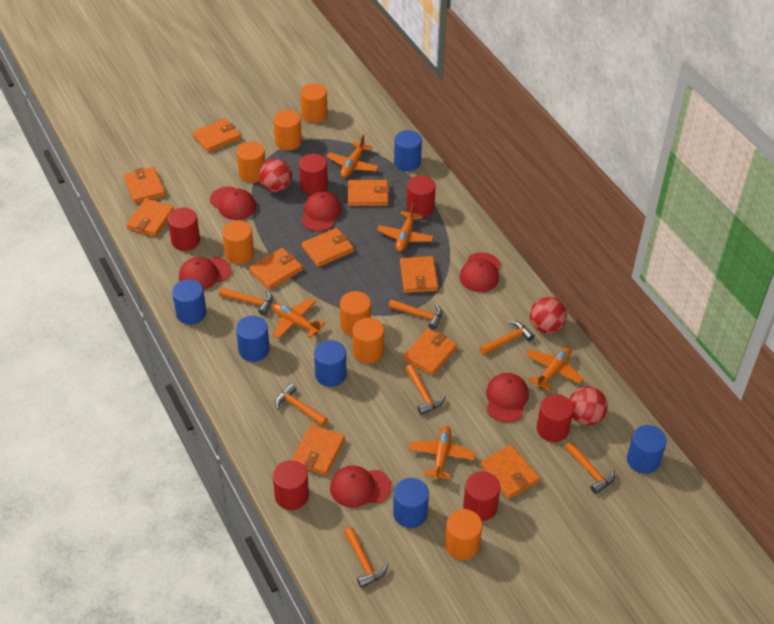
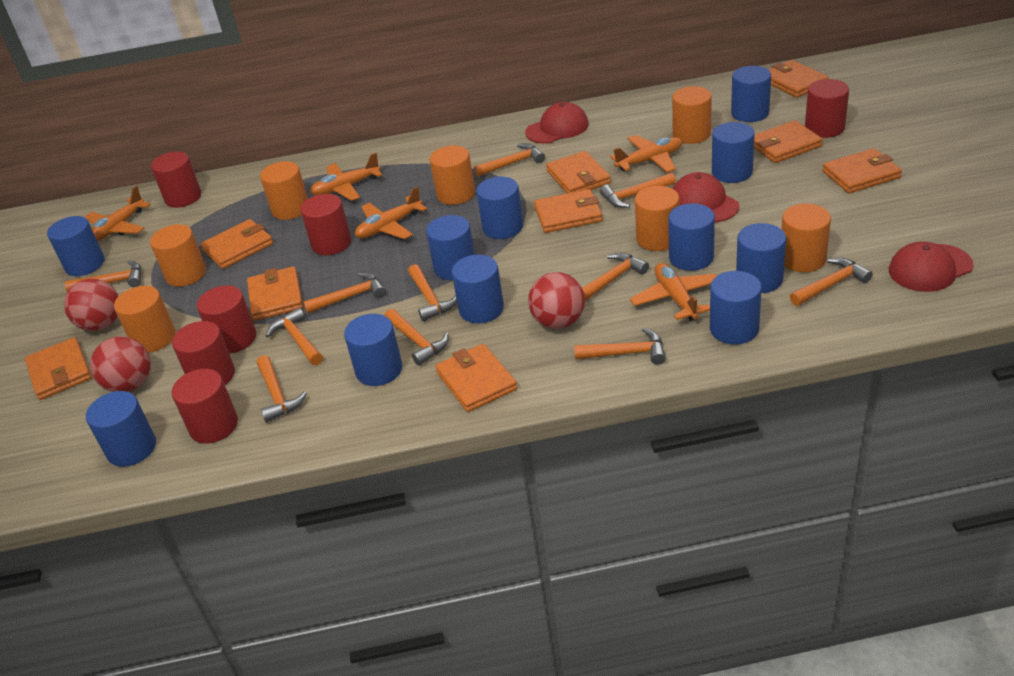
blue cylinder: [172,279,206,325] [236,316,270,362] [314,340,347,387] [393,478,429,528] [394,130,422,171] [627,425,667,474] = 6 -> [47,216,105,276] [86,391,156,467] [344,314,402,386] [426,215,475,280] [452,255,504,323] [476,177,523,239] [668,203,715,271] [710,271,762,344] [712,122,755,183] [731,66,771,122] [736,223,786,293] = 11
orange hammer: [219,287,273,315] [275,383,328,427] [344,527,388,588] [388,299,442,330] [406,364,446,415] [480,321,535,355] [565,441,615,494] = 7 -> [65,261,141,292] [257,355,307,423] [266,308,323,365] [303,272,386,314] [384,309,449,366] [408,264,457,321] [474,143,545,177] [574,328,666,365] [582,253,649,301] [600,173,676,208] [790,258,873,306] = 11
orange wallet: [124,167,165,204] [126,198,174,237] [193,118,241,153] [249,248,303,290] [291,424,345,476] [302,228,354,267] [348,180,389,206] [400,256,438,293] [403,328,457,376] [480,445,540,499] = 10 -> [25,337,92,400] [200,219,273,269] [247,266,303,321] [435,344,517,412] [534,189,602,233] [546,151,611,193] [754,120,823,163] [769,60,828,98] [822,148,902,193] = 9
red cap: [179,257,232,290] [210,186,256,220] [301,191,342,231] [330,465,391,508] [460,252,501,292] [486,373,529,423] = 6 -> [525,102,589,144] [673,172,739,222] [889,242,974,292] = 3

